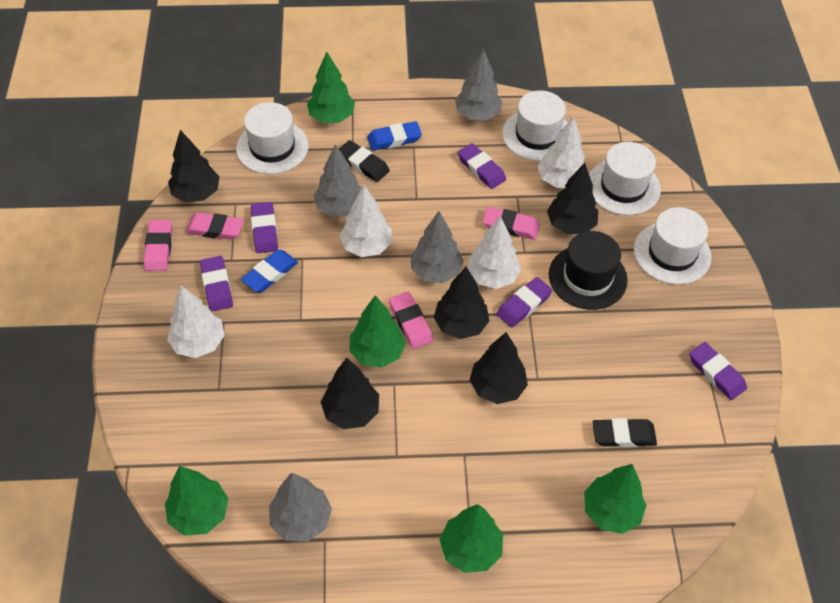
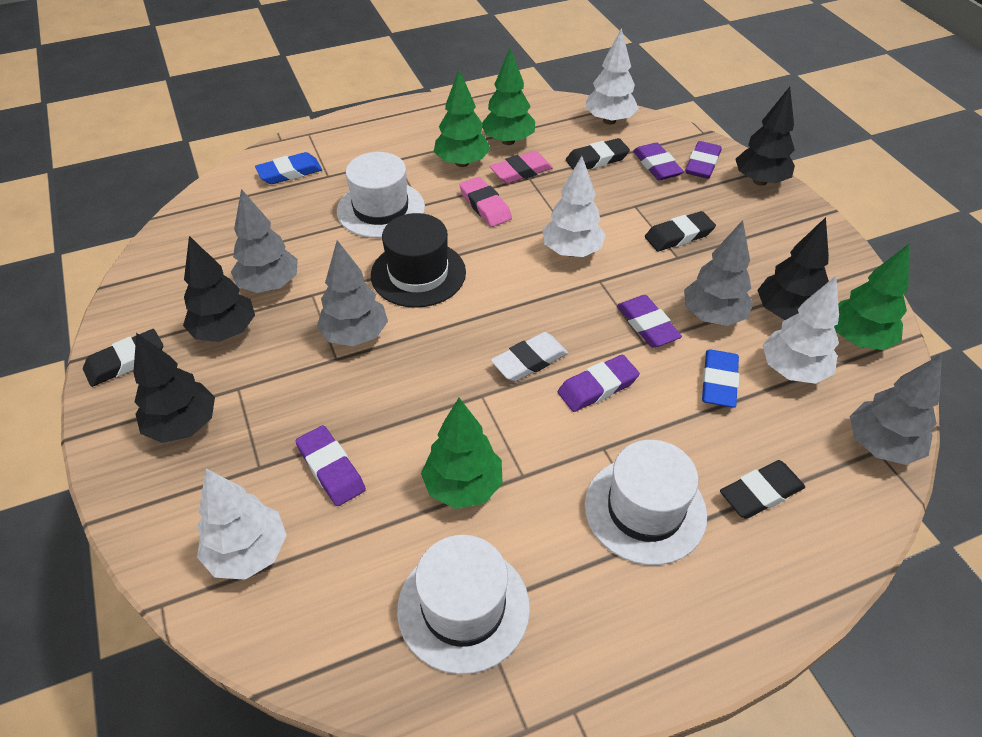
black eraser: [339,140,390,182] [592,418,657,447] = 2 -> [83,329,163,387] [566,138,630,169] [645,211,716,251] [720,460,805,519] = 4
black tree: [168,130,219,203] [321,358,379,429] [434,267,489,339] [470,332,528,404] [547,163,598,234] = 5 -> [133,333,215,443] [183,236,255,342] [736,87,795,186] [757,217,829,320] = 4
green tree: [165,466,228,536] [307,52,355,123] [350,295,406,368] [439,504,503,573] [584,464,647,534] = 5 -> [421,398,503,509] [434,69,490,167] [482,48,535,145] [834,244,909,350] = 4
pink eraser: [143,220,173,271] [185,212,244,240] [389,292,433,349] [483,207,540,240] = 4 -> [459,177,512,227] [490,151,553,184] = 2
white eraser: none = 0 -> [491,332,568,382] = 1
white hat: [236,102,309,174] [502,91,568,161] [589,142,661,215] [634,207,712,285] = 4 -> [337,152,425,238] [397,535,530,674] [585,440,707,565] = 3

